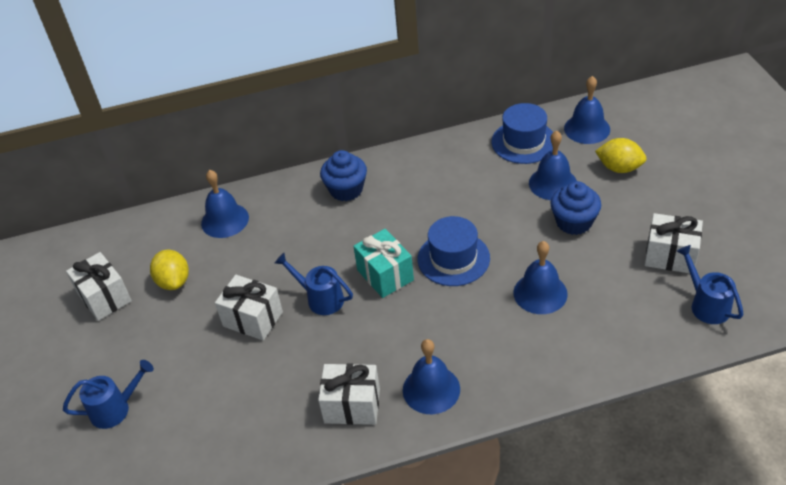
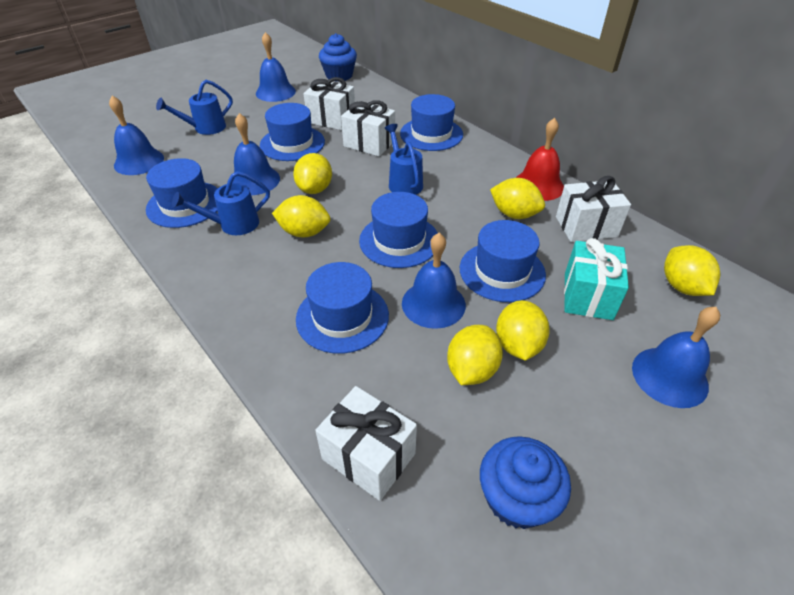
blue hat: [417,216,490,286] [491,103,553,164] = 2 -> [146,158,218,228] [260,103,325,161] [296,262,389,354] [359,192,438,268] [400,94,463,151] [460,220,546,302] = 6
red bell: none = 0 -> [516,118,564,201] = 1
yellow lemon: [150,250,189,290] [595,138,647,173] = 2 -> [272,195,331,237] [293,153,332,194] [447,325,503,385] [490,178,545,219] [496,300,550,361] [664,245,721,296] = 6

